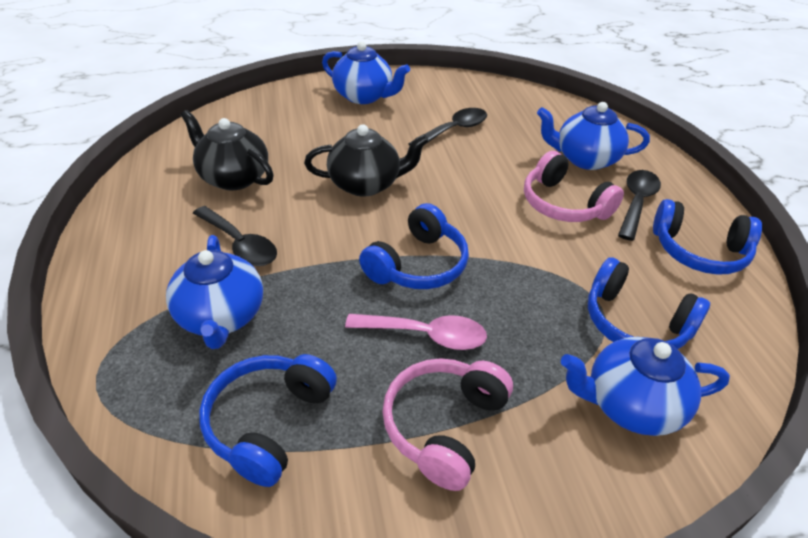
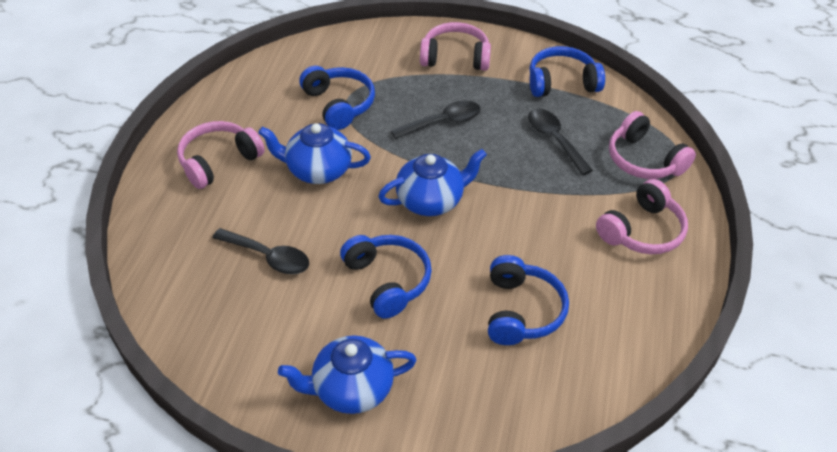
black teapot: [181,110,274,191] [304,124,429,197] = 2 -> none = 0
blue teapot: [166,235,263,349] [322,41,410,104] [537,102,650,170] [561,337,730,436] = 4 -> [258,123,371,184] [278,335,417,414] [378,149,487,216] = 3
pink headphones: [382,358,513,491] [524,151,624,222] = 2 -> [177,121,265,189] [420,22,491,71] [596,179,688,254] [609,111,696,179] = 4
pink spoon: [345,314,487,350] = 1 -> none = 0

